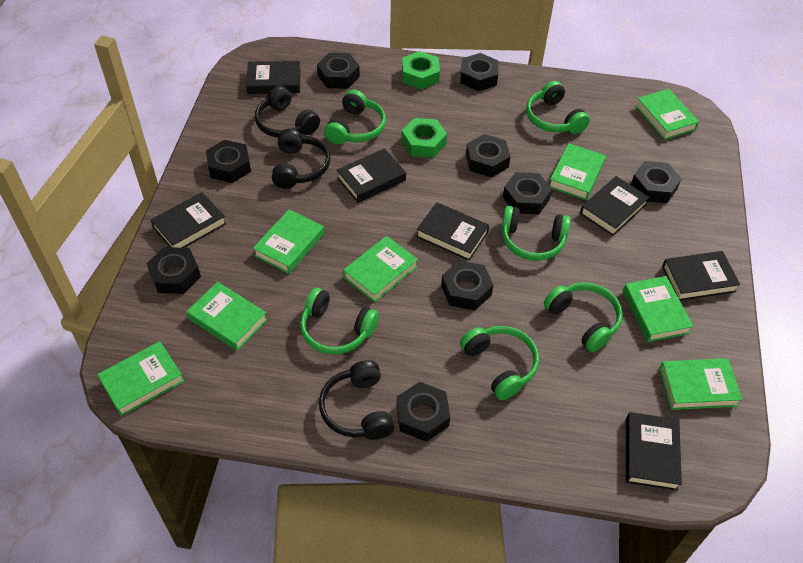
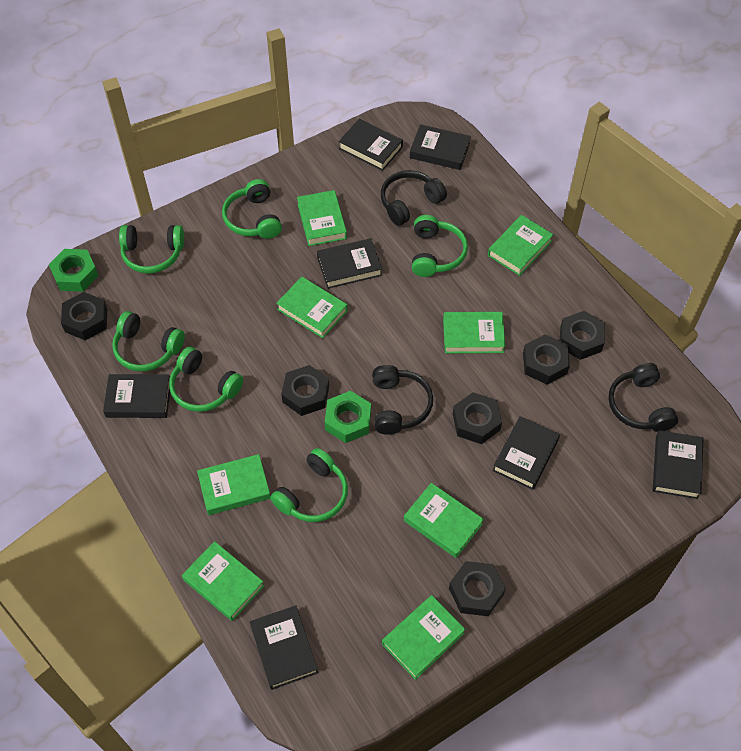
black nut: [147,247,201,294] [206,140,251,183] [317,53,360,89] [396,382,450,442] [441,260,493,310] [460,53,499,91] [466,134,511,177] [503,172,552,214] [631,161,682,203] = 9 -> [61,292,107,340] [281,365,329,416] [449,561,506,616] [453,392,502,444] [523,334,570,385] [560,311,605,360] = 6

